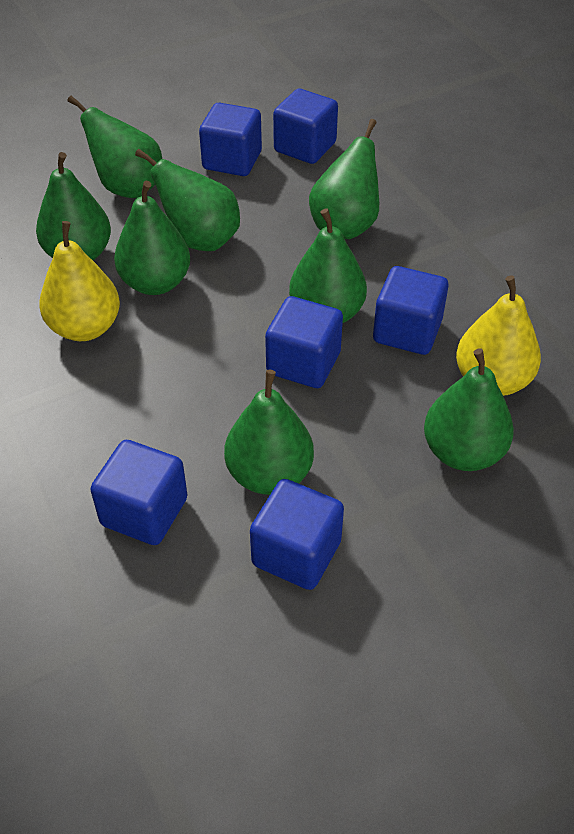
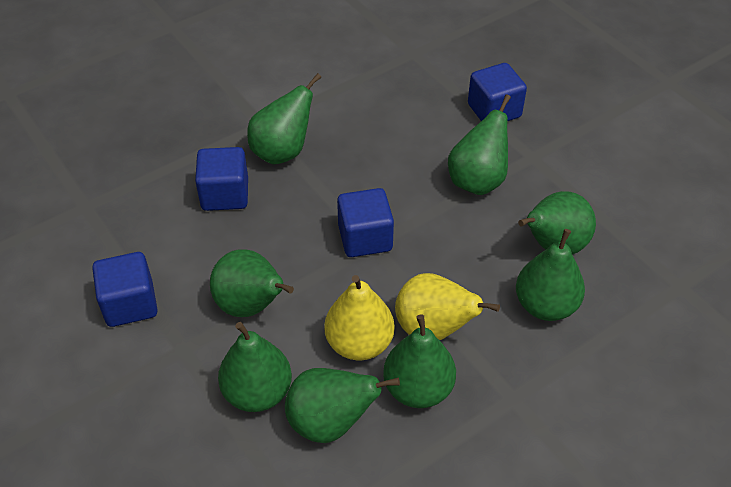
blue cube: [91,440,187,545] [199,103,262,176] [250,479,344,590] [265,296,343,388] [273,89,338,164] [373,266,448,355] = 6 -> [92,252,158,327] [195,147,248,211] [337,188,394,257] [468,63,527,121] = 4

